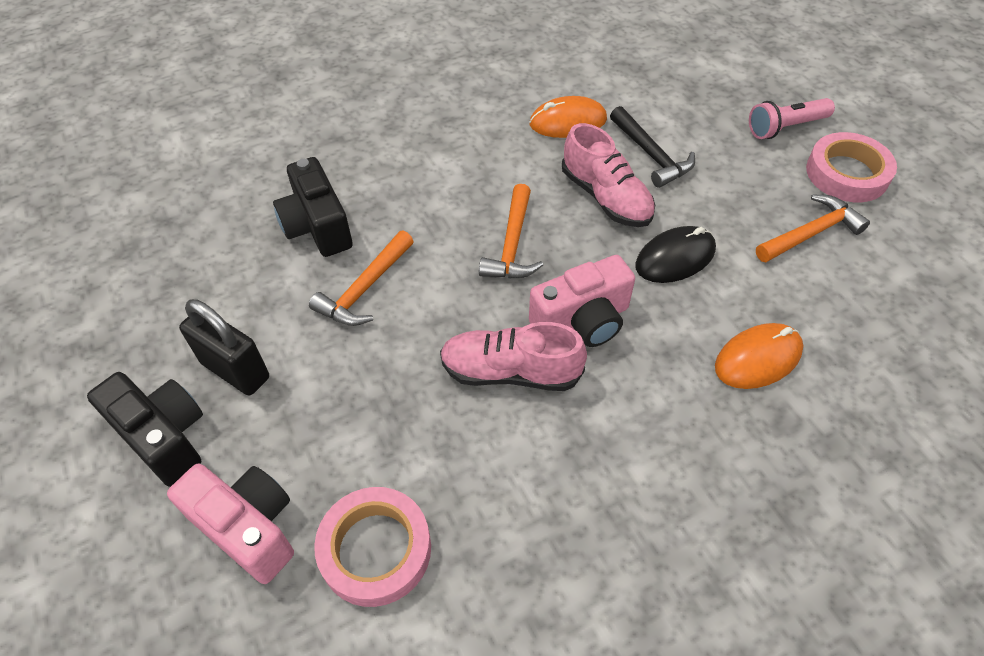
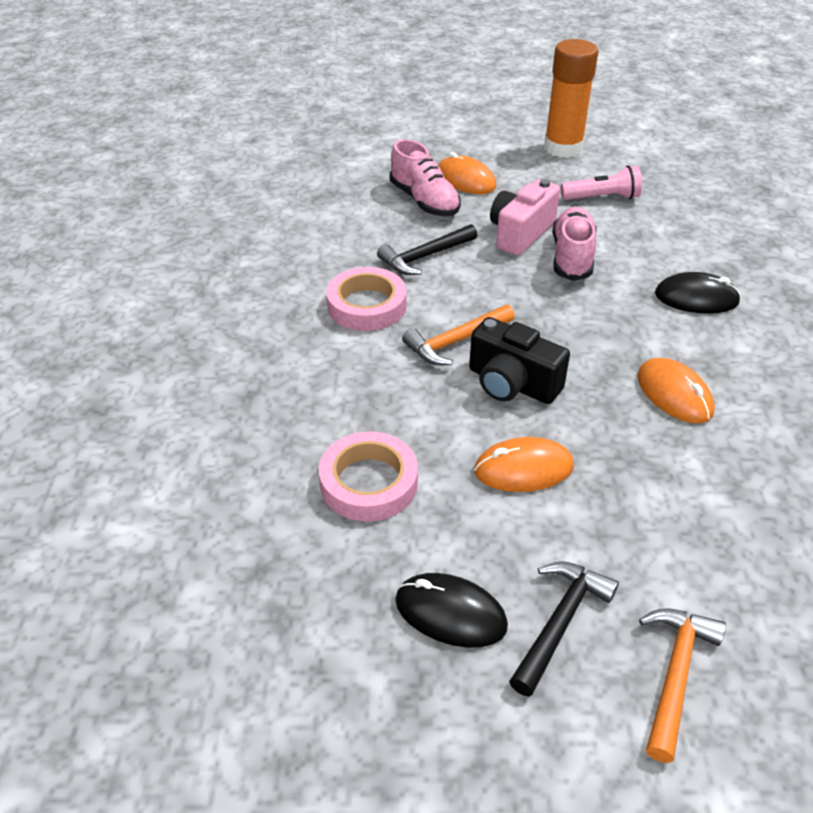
black camera: [87,372,203,487] [273,157,353,257] = 2 -> [469,317,570,404] = 1
black hammer: [610,106,695,188] = 1 -> [377,224,477,275] [509,561,619,697] = 2
black mouse: [635,226,716,283] = 1 -> [395,573,508,648] [655,272,741,314] = 2
black padlock: [179,299,269,396] = 1 -> none = 0
orange glue stick: none = 0 -> [544,39,598,158] = 1
orange hammer: [309,231,414,326] [479,184,543,279] [756,195,870,262] = 3 -> [402,305,515,365] [639,608,726,763] = 2
orange mouse: [529,96,607,138] [715,323,803,389] = 2 -> [438,152,496,194] [474,437,574,492] [637,358,715,423] = 3
pink camera: [167,464,294,584] [529,255,635,347] = 2 -> [490,179,560,255] = 1

